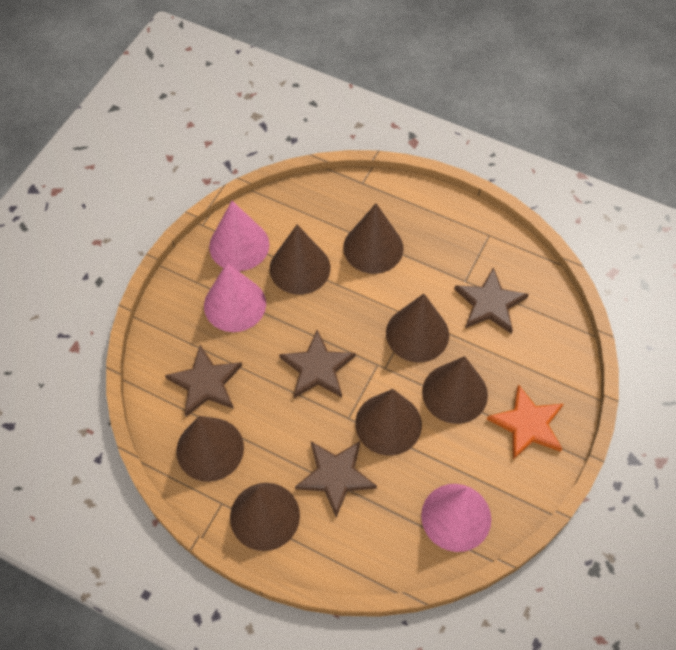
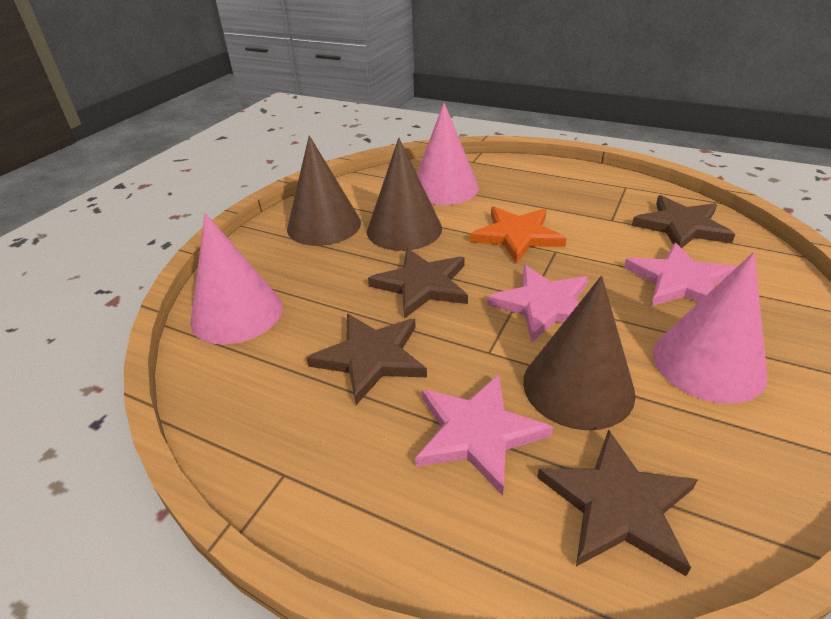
brown cone: [176,416,244,482] [230,483,300,551] [270,225,330,295] [343,203,403,274] [355,389,422,455] [386,294,449,362] [422,356,488,424] = 7 -> [287,135,361,246] [367,138,442,251] [523,276,636,430] = 3
pink star: none = 0 -> [415,374,553,496] [487,265,588,342] [624,243,736,306] = 3

